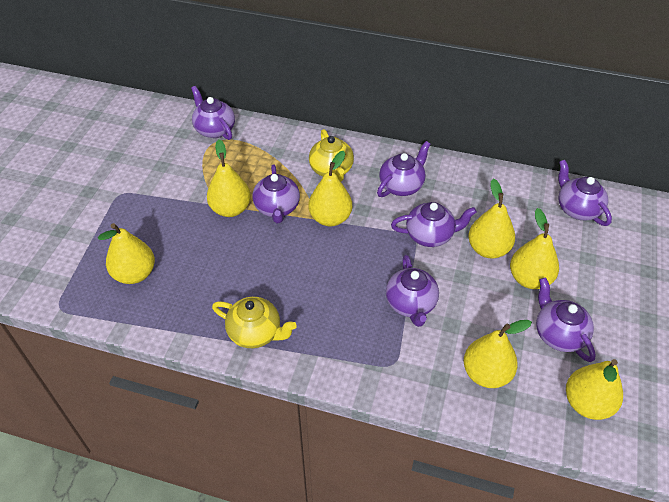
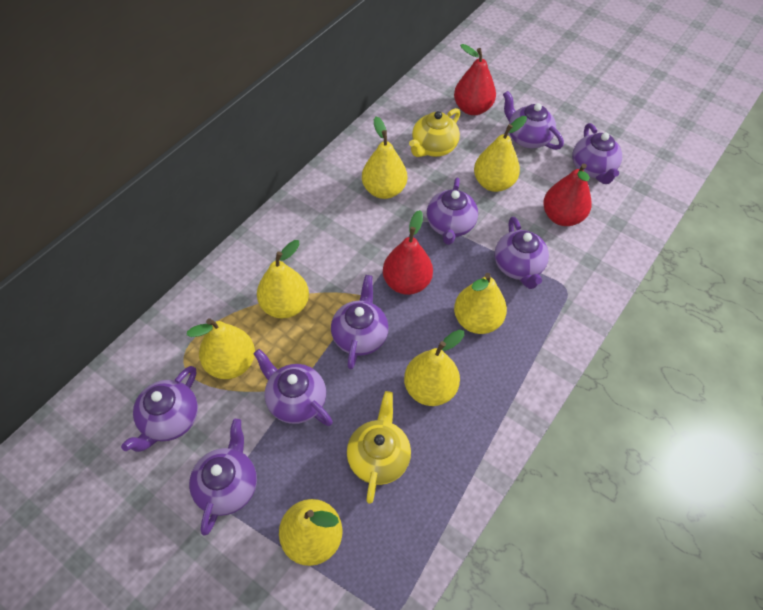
purple teapot: [191,86,235,140] [252,165,300,223] [377,141,430,197] [386,255,439,327] [391,202,477,247] [536,278,596,362] [558,160,612,226] = 7 -> [121,366,198,452] [189,419,257,536] [253,349,333,426] [331,275,389,370] [427,178,478,245] [494,217,549,289] [503,91,564,150] [572,123,622,184] = 8
red pear: none = 0 -> [383,210,433,295] [454,44,496,115] [543,164,592,226] = 3

